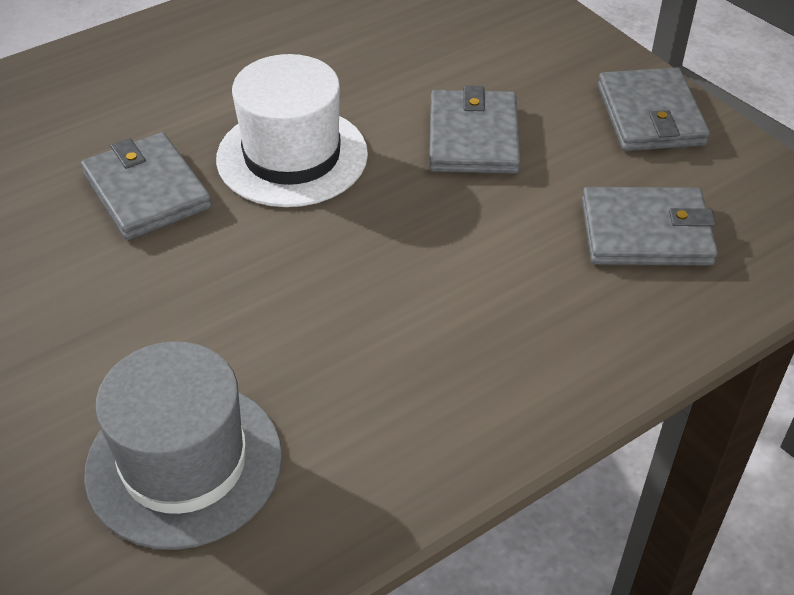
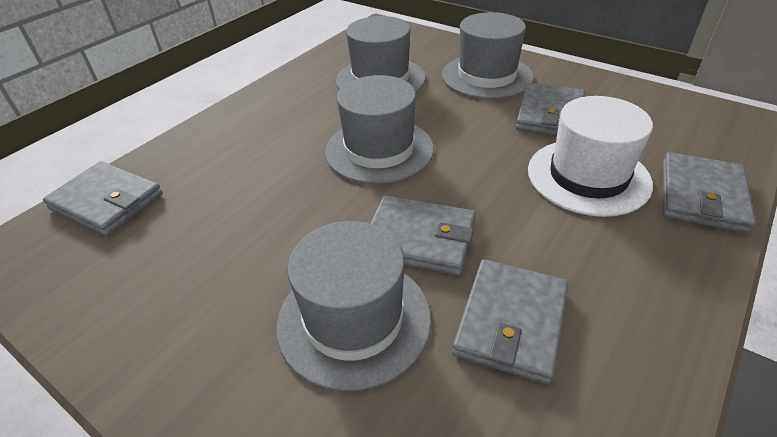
grey hat: [84,341,282,550] = 1 -> [276,221,431,391] [325,75,434,184] [336,16,426,92] [442,12,534,99] = 4
grey wallet: [81,132,212,240] [429,86,521,174] [582,187,718,265] [598,67,710,151] = 4 -> [43,161,163,236] [370,195,476,275] [452,259,569,384] [516,83,585,136] [663,152,755,234] = 5

